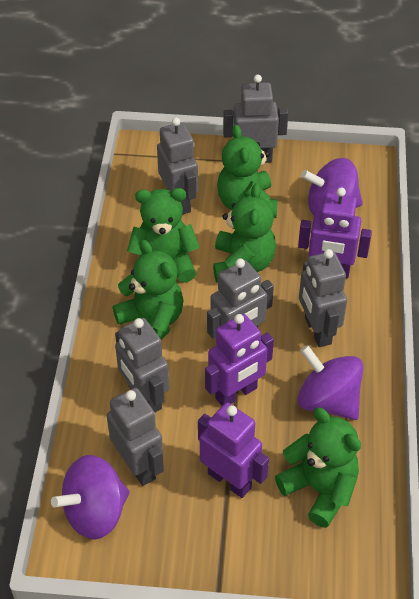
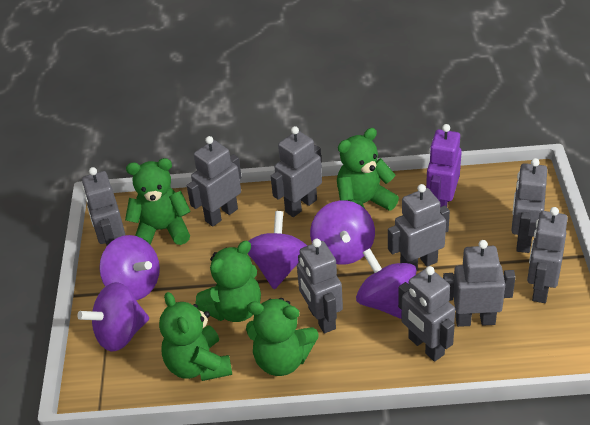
grey robot: [107,388,164,486] [115,318,169,412] [157,117,198,215] [207,258,274,338] [223,74,288,163] [299,249,347,347] = 6 -> [82,167,125,246] [187,136,242,227] [271,126,322,217] [297,239,343,334] [388,184,450,271] [398,266,455,361] [443,240,516,327] [511,158,547,253] [527,207,568,303] = 9
purple robot: [198,403,269,498] [205,314,274,406] [298,188,372,278] = 3 -> [426,124,462,207] = 1
purple spinning top: [51,455,130,539] [298,345,363,420] [301,158,363,216] = 3 -> [77,282,149,352] [99,235,160,300] [248,211,307,289] [310,200,375,265] [356,248,416,319] = 5

